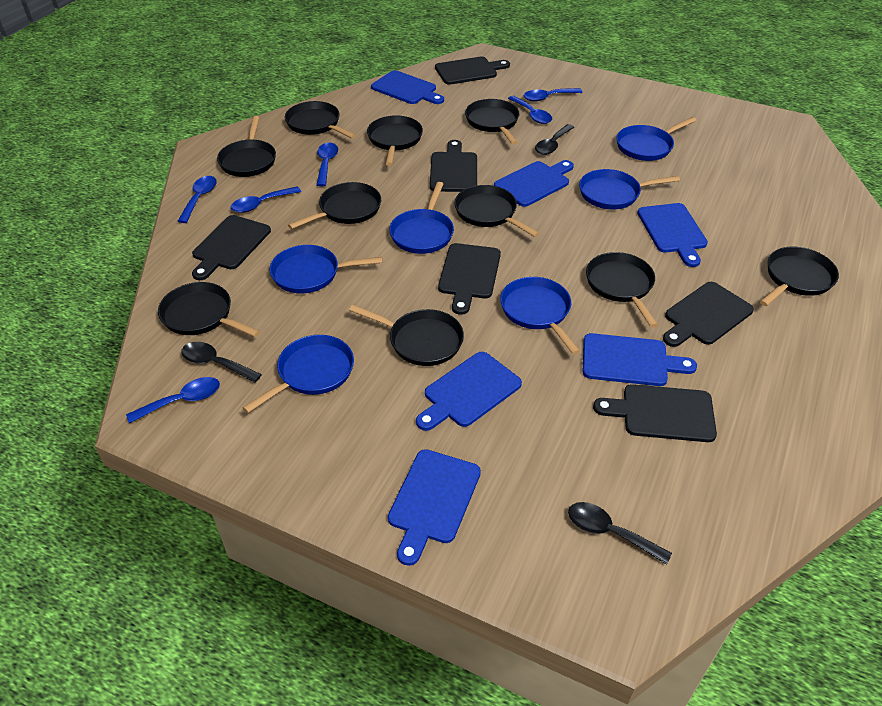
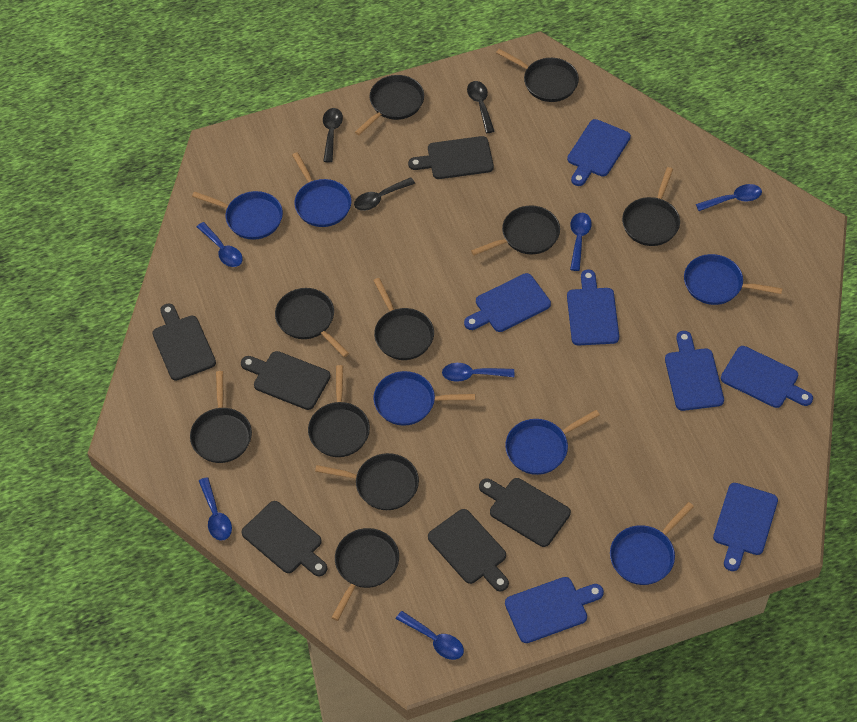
blue cutting board: [371,70,444,104] [388,449,481,566] [416,352,522,431] [494,160,574,207] [583,333,697,386] [637,203,708,267] = 6 -> [464,273,551,332] [505,577,604,643] [567,119,631,186] [567,270,619,346] [665,331,724,411] [713,483,778,571] [721,346,813,408] = 7

